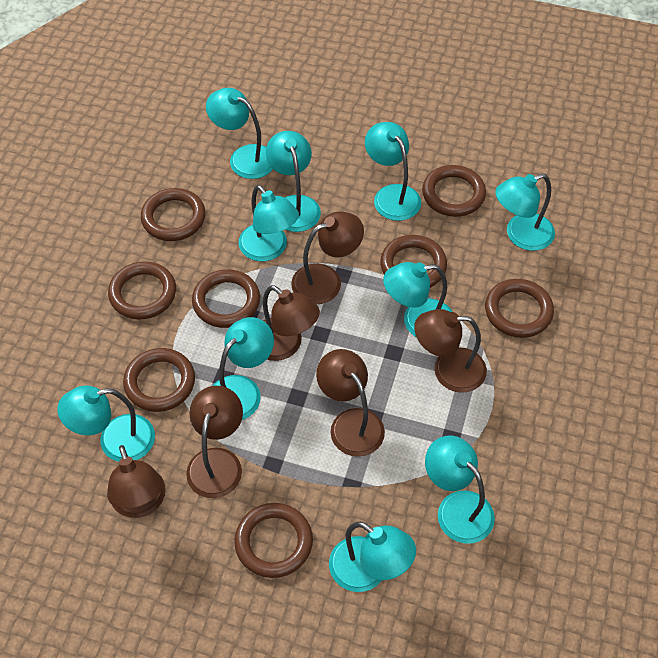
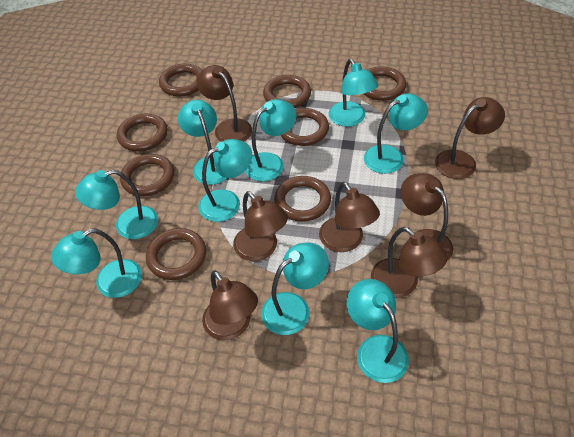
brown lamp: [107,445,166,518] [186,386,243,498] [263,285,320,361] [291,212,364,304] [316,349,385,457] [414,309,487,393] = 6 -> [197,65,252,142] [202,270,258,340] [233,191,288,261] [319,182,380,252] [371,227,448,298] [401,173,453,261] [435,97,505,179] = 7
turquoise lamp: [57,385,155,462] [206,88,273,179] [213,317,274,420] [239,185,299,261] [266,131,321,232] [329,522,416,592] [365,122,421,221] [383,262,452,338] [425,435,495,544] [495,174,555,251] = 10 -> [51,228,142,298] [75,170,158,239] [178,100,227,185] [198,139,252,222] [245,99,296,181] [261,242,329,335] [329,59,378,127] [347,279,409,383] [364,93,428,174] = 9

